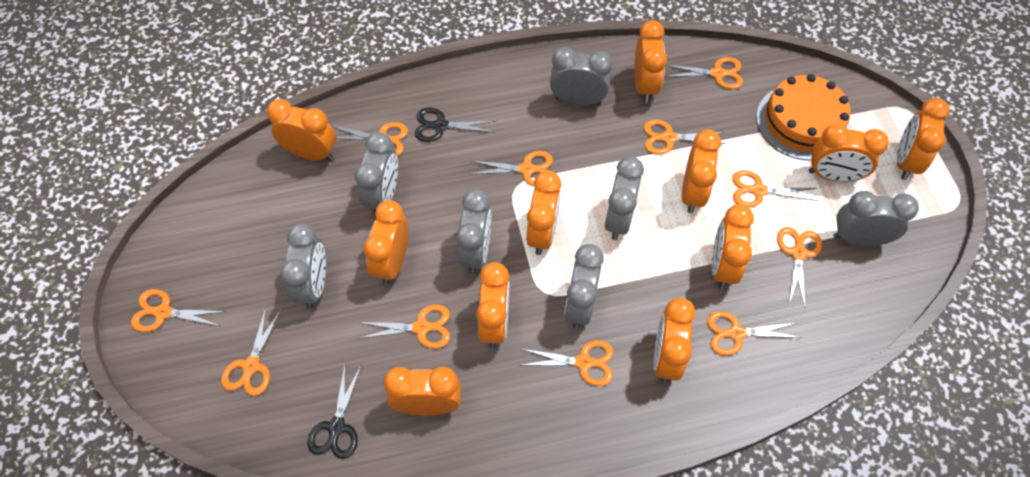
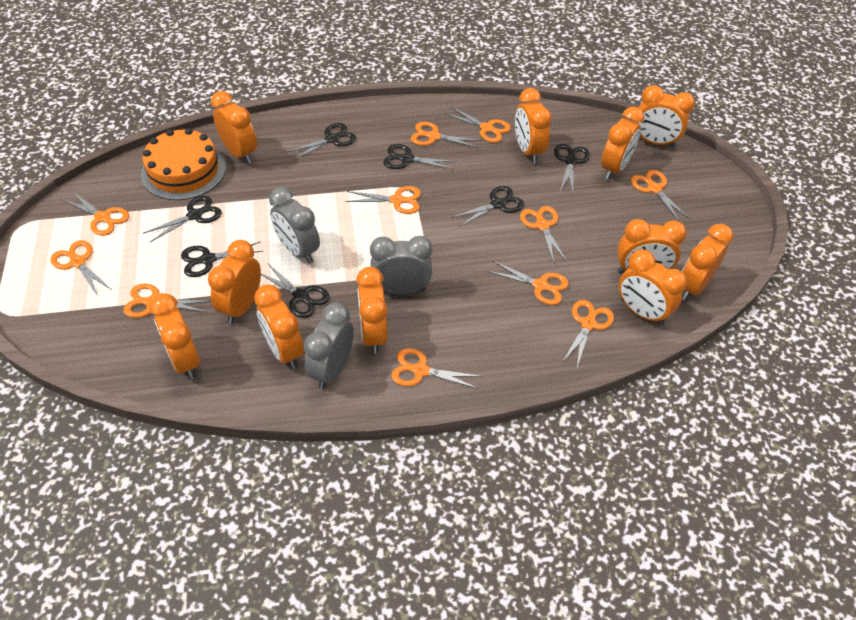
black scissors: [307,365,361,459] [415,108,496,142] = 2 -> [143,196,222,242] [181,241,263,277] [261,263,330,318] [288,123,356,160] [383,144,456,170] [452,186,524,227] [554,144,590,193] = 7
grey clock: [280,223,326,309] [355,132,398,215] [456,189,492,274] [550,47,613,106] [564,244,604,329] [604,156,644,240] [833,191,919,246] = 7 -> [269,187,320,264] [304,302,353,389] [370,236,432,295] = 3

